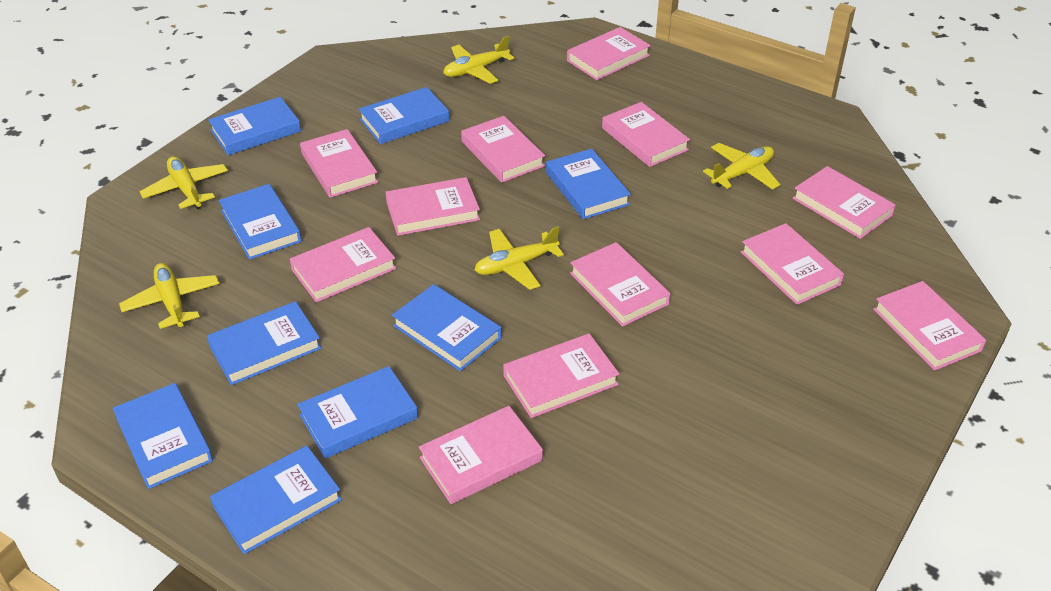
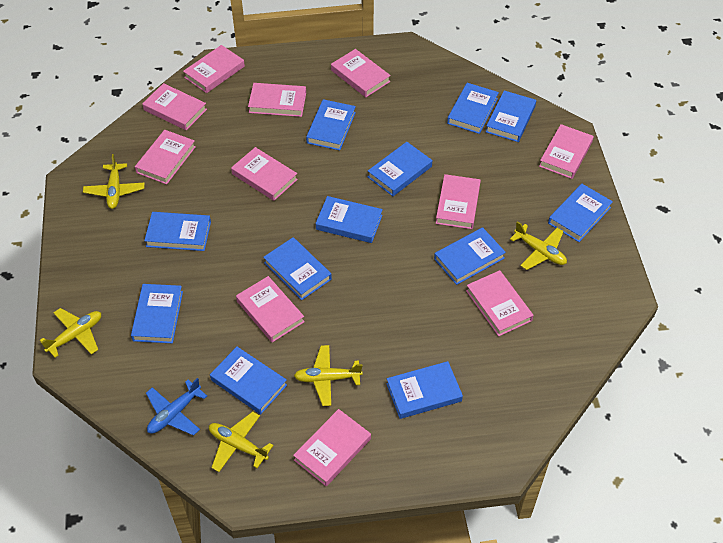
blue book: [112,383,213,489] [207,301,321,385] [208,97,301,155] [210,445,342,554] [218,184,302,260] [297,366,418,459] [359,87,449,144] [392,284,502,371] [546,149,631,219] = 9 -> [131,284,183,343] [144,212,211,251] [210,347,287,414] [263,237,332,300] [306,99,356,150] [316,196,383,243] [368,142,432,196] [386,361,463,419] [434,227,506,285] [447,83,499,134] [486,91,536,142] [548,184,613,242] = 12
blue plane: none = 0 -> [146,378,207,436] = 1
pink book: [290,227,396,302] [300,129,378,198] [385,177,480,236] [419,406,543,504] [461,116,545,183] [503,333,619,418] [567,27,651,80] [570,242,670,327] [602,102,690,167] [741,223,844,305] [793,166,896,239] [873,281,986,371] = 12 -> [135,130,196,184] [142,83,207,130] [183,45,245,93] [231,147,298,201] [236,276,305,342] [248,83,306,117] [293,409,371,486] [331,49,391,97] [436,174,481,229] [466,270,534,336] [539,124,594,179] = 11

